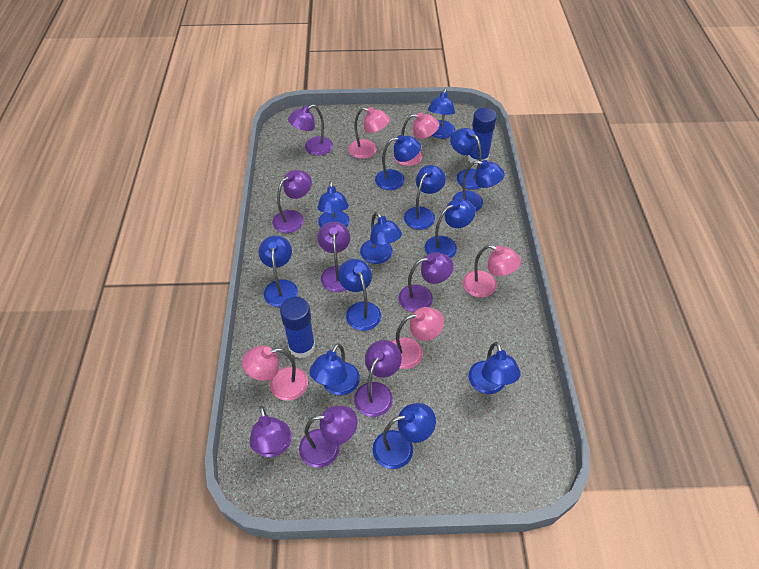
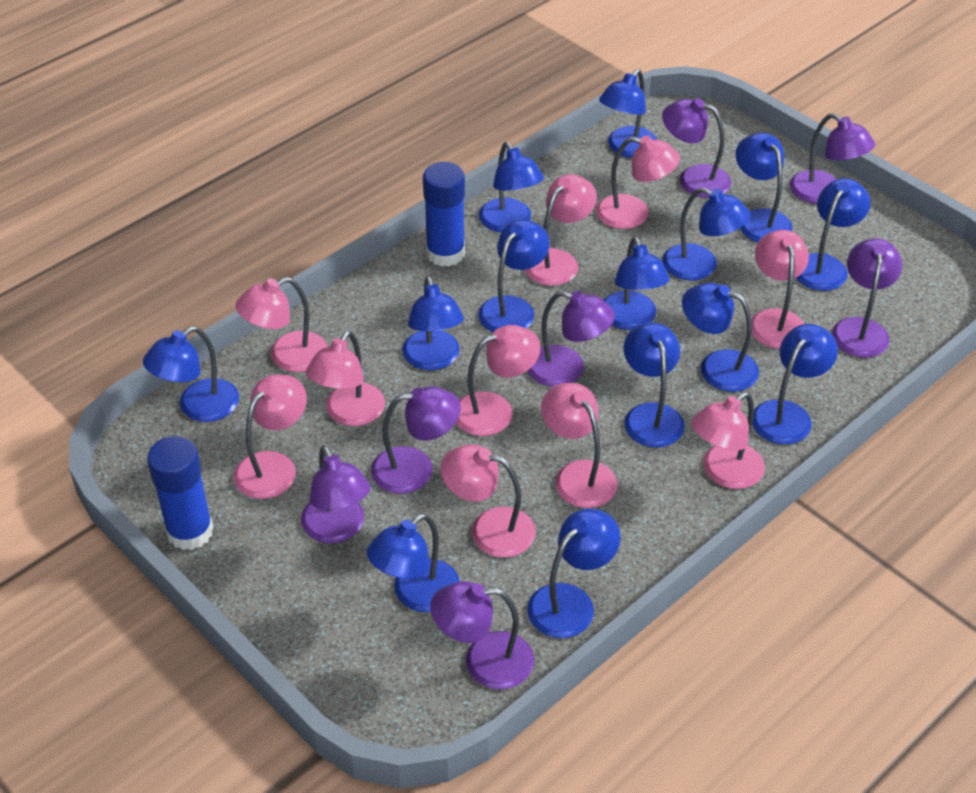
blue lamp: [258,236,298,307] [309,343,360,395] [317,181,350,227] [338,259,381,331] [360,212,402,264] [372,403,436,469] [375,135,421,190] [404,165,446,230] [425,199,475,258] [428,88,455,139] [450,128,482,190] [453,160,505,212] [468,342,521,394] = 13 -> [143,326,239,422] [367,513,460,612] [402,276,464,370] [478,220,550,333] [479,142,544,232] [527,509,621,638] [599,69,657,158] [604,236,669,330] [624,323,685,448] [662,187,750,281] [682,283,759,392] [735,133,792,242] [752,324,838,444] [796,178,870,291] = 14
pink lamp: [242,346,308,401] [348,107,390,159] [392,307,444,369] [394,112,439,166] [463,245,521,297] = 5 -> [234,374,307,499] [235,277,328,372] [306,330,385,426] [441,444,536,558] [456,325,541,436] [525,174,597,286] [541,383,617,508] [596,136,680,229] [691,392,765,489] [752,230,809,349] = 10

